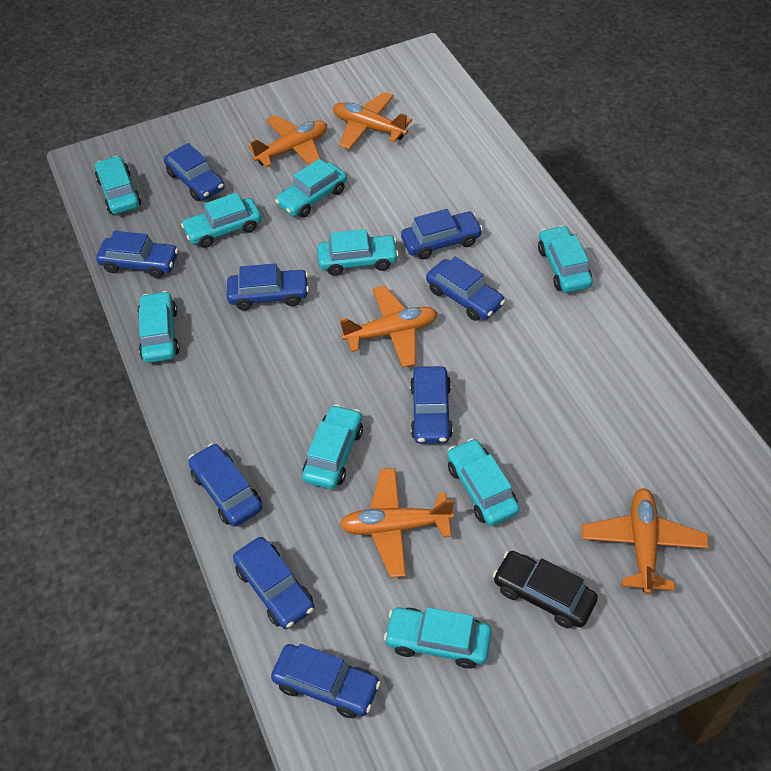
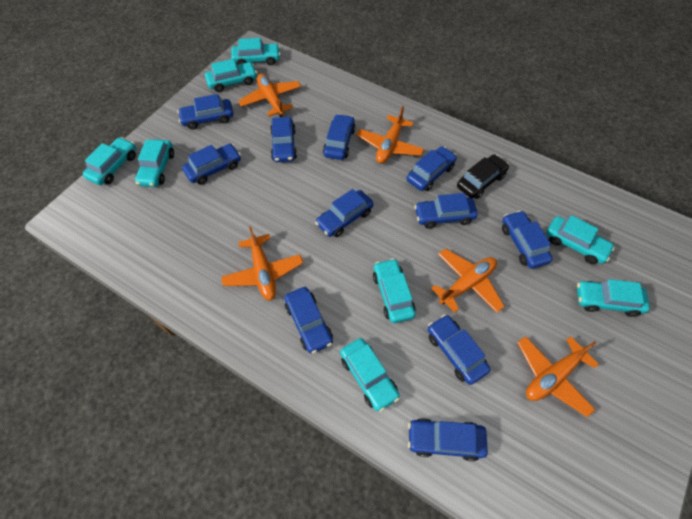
blue car: [96,231,178,278] [164,143,225,201] [188,443,262,527] [227,263,309,310] [233,537,314,629] [271,644,381,718] [401,209,483,259] [410,366,453,444] [426,256,505,321] = 9 -> [178,94,233,130] [182,144,241,185] [270,117,297,162] [284,287,333,354] [315,189,374,237] [323,114,356,160] [406,146,457,191] [408,418,488,461] [414,193,478,229] [428,314,491,385] [502,210,553,269] = 11
turquoise car: [95,156,141,214] [137,291,180,363] [181,193,262,248] [275,159,347,218] [302,404,363,489] [317,229,399,276] [384,607,492,669] [447,438,520,526] [538,225,593,293] = 9 -> [83,137,136,185] [135,139,174,187] [205,59,257,92] [231,38,280,65] [340,338,400,412] [373,258,416,323] [546,215,615,264] [577,279,650,317] = 8

